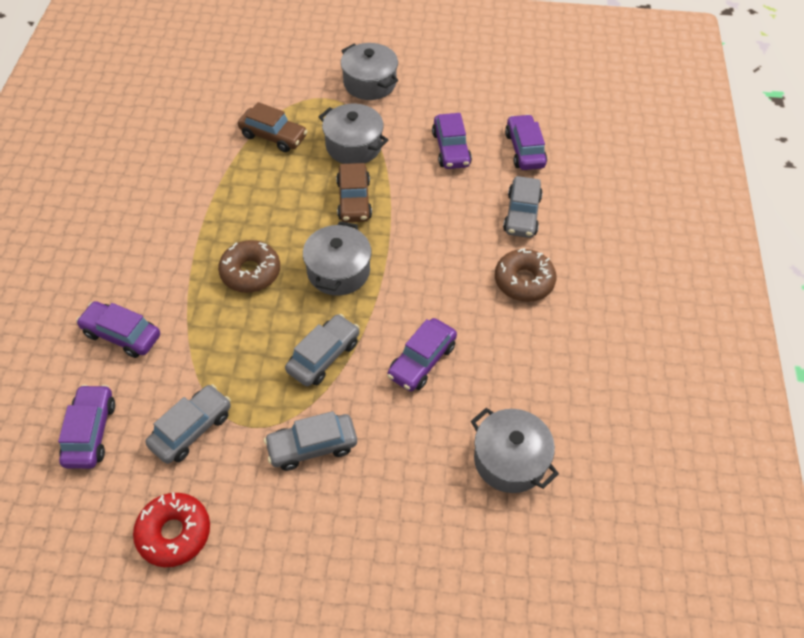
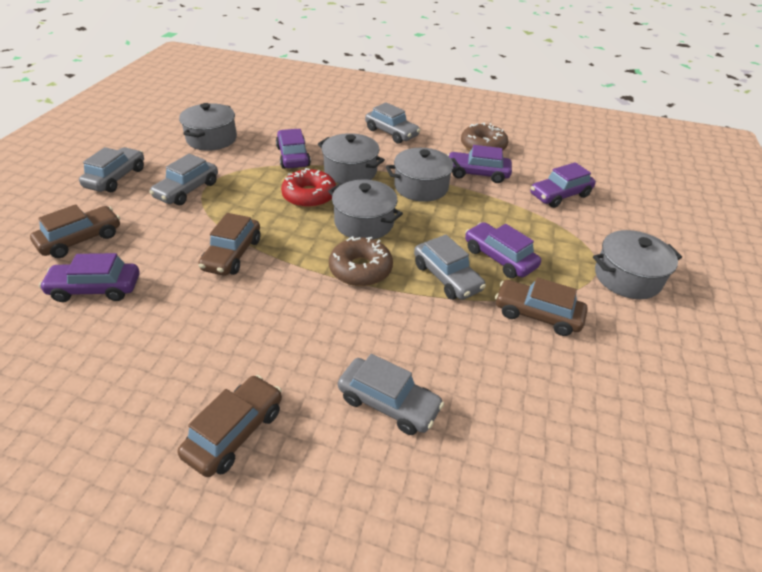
brown car: [238,102,307,152] [336,163,372,222] = 2 -> [30,204,120,258] [178,375,282,477] [198,213,261,276] [495,277,588,336] = 4
grey car: [145,384,231,464] [264,411,357,471] [285,314,360,386] [503,176,543,238] = 4 -> [79,147,144,192] [149,154,218,205] [338,354,444,435] [365,102,420,144] [414,235,486,300] = 5
grey pot: [303,221,372,296] [319,104,388,164] [341,43,398,100] [471,408,559,493] = 4 -> [179,103,237,151] [318,133,385,184] [328,180,403,240] [386,148,461,202] [593,230,682,299] = 5

